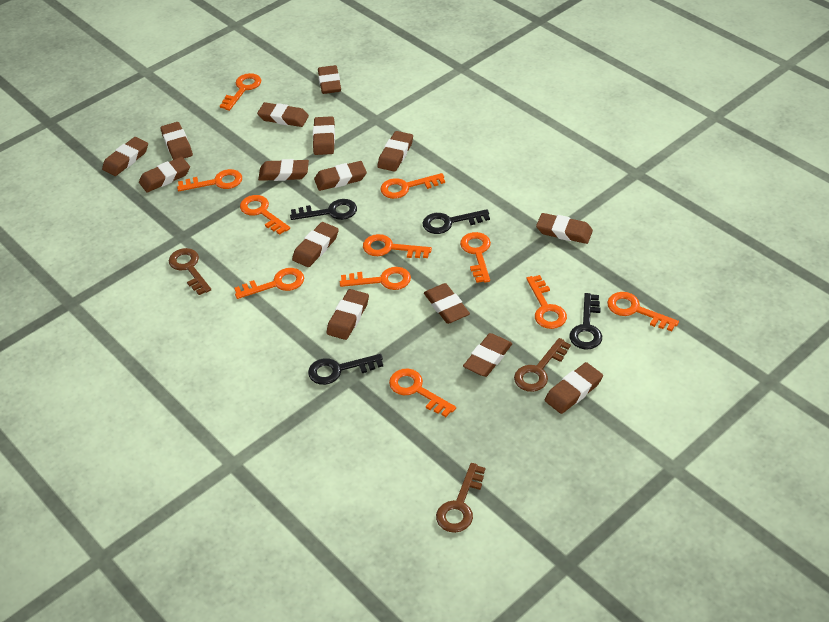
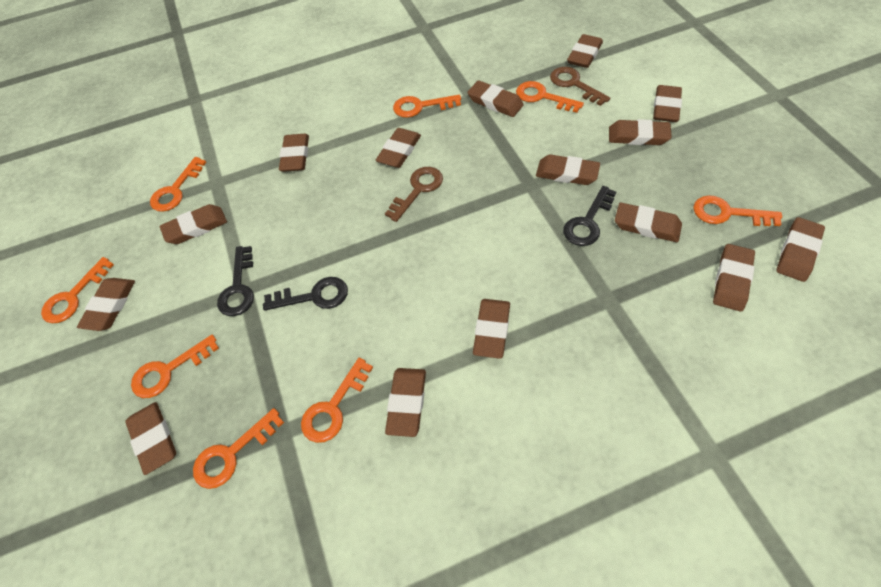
black key: [290,199,357,220] [308,354,383,385] [423,209,490,234] [569,293,602,350] = 4 -> [217,246,254,316] [263,277,348,311] [563,186,616,246] = 3
brown key: [169,248,211,295] [436,463,485,533] [514,338,571,392] = 3 -> [385,167,443,222] [550,67,610,106] = 2
orange key: [177,169,242,191] [220,73,261,111] [234,268,304,299] [240,195,290,235] [340,267,411,290] [363,234,432,258] [380,173,445,199] [389,369,456,417] [460,232,491,283] [526,275,567,329] [607,292,679,332] = 11 -> [41,257,114,323] [131,335,219,398] [150,157,206,212] [193,408,284,489] [301,358,373,443] [393,95,461,118] [516,81,584,113] [693,195,782,226] = 8

